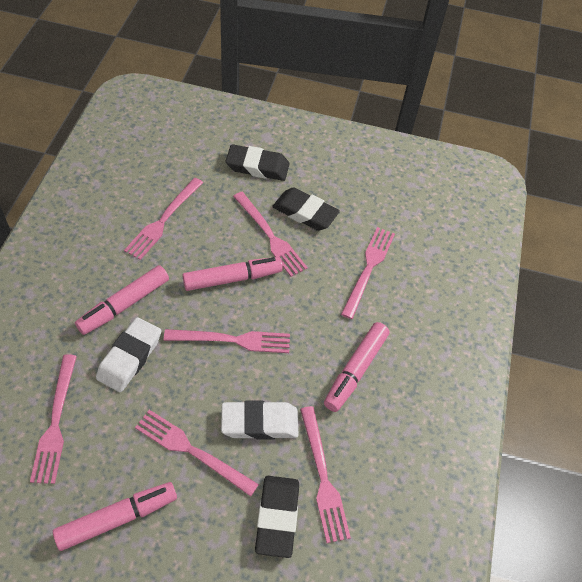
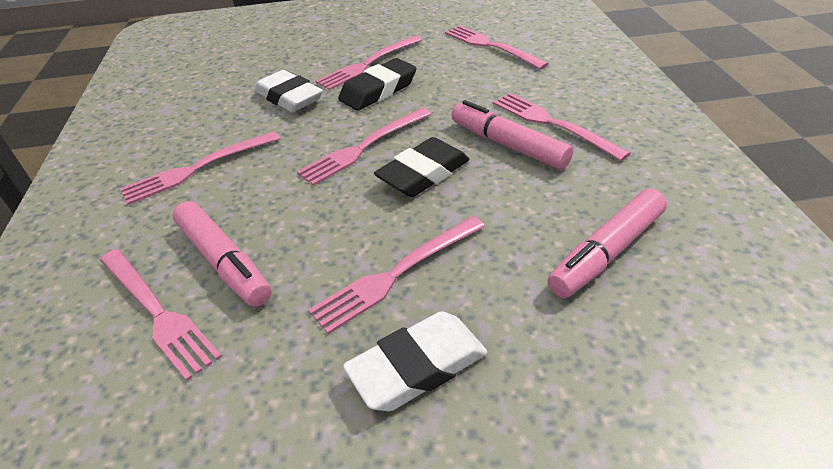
black eraser: [226,144,289,181] [255,476,299,558] [272,187,340,231] = 3 -> [338,58,417,111] [374,137,470,197] = 2
pink marker: [53,482,177,551] [75,265,169,335] [182,257,283,291] [324,322,389,412] = 4 -> [173,201,272,307] [451,100,573,170] [548,189,667,298] = 3

